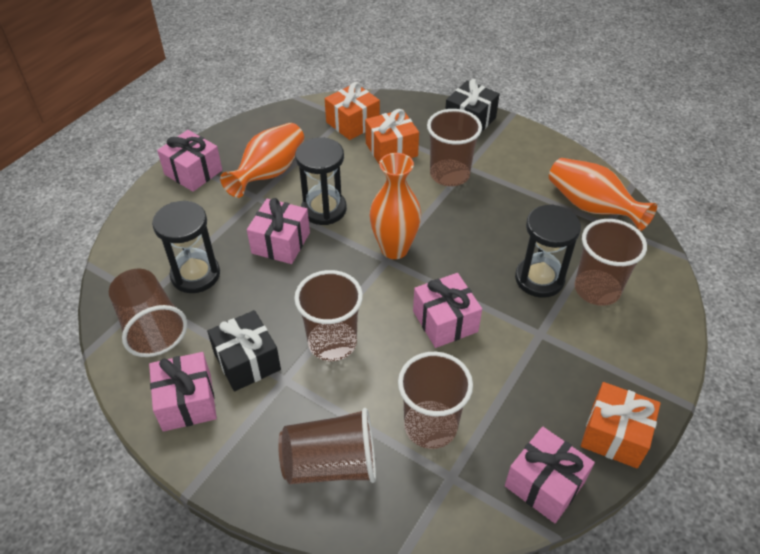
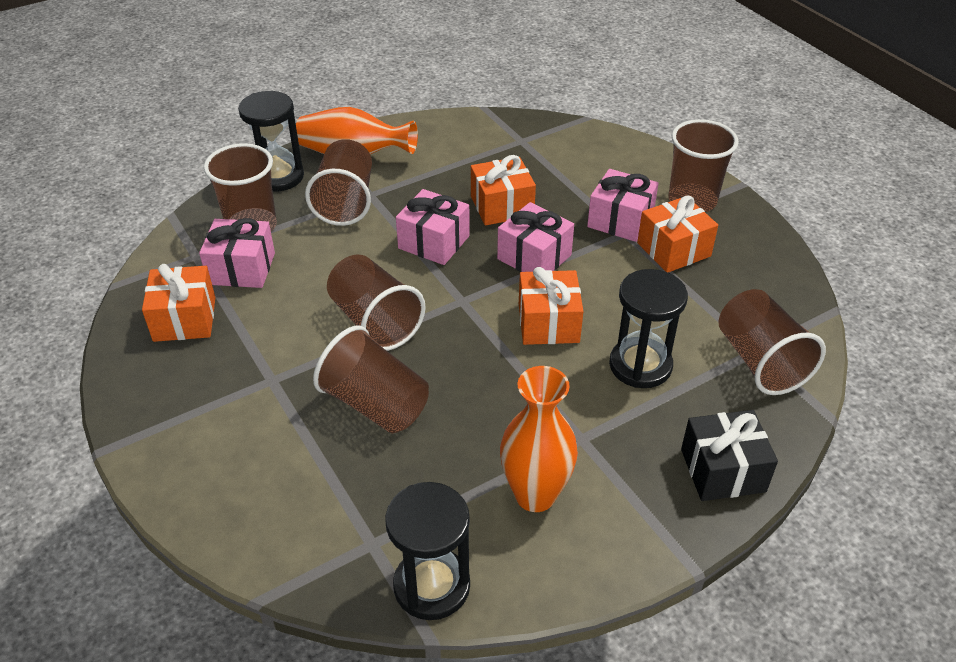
black gift: [207,310,281,391] [445,79,500,132] = 2 -> [681,410,778,501] = 1
orange gift: [325,82,380,140] [365,109,419,164] [581,382,661,469] = 3 -> [142,264,216,342] [471,155,536,225] [519,267,583,345] [637,196,718,272] = 4
orange vase: [220,123,304,198] [370,153,421,259] [549,158,657,231] = 3 -> [296,107,418,155] [500,366,578,512] = 2
pink gift: [149,352,217,432] [157,130,222,192] [247,198,310,264] [413,273,482,348] [505,426,595,523] = 5 -> [199,218,275,288] [396,189,470,265] [497,202,574,272] [587,169,659,242] = 4

